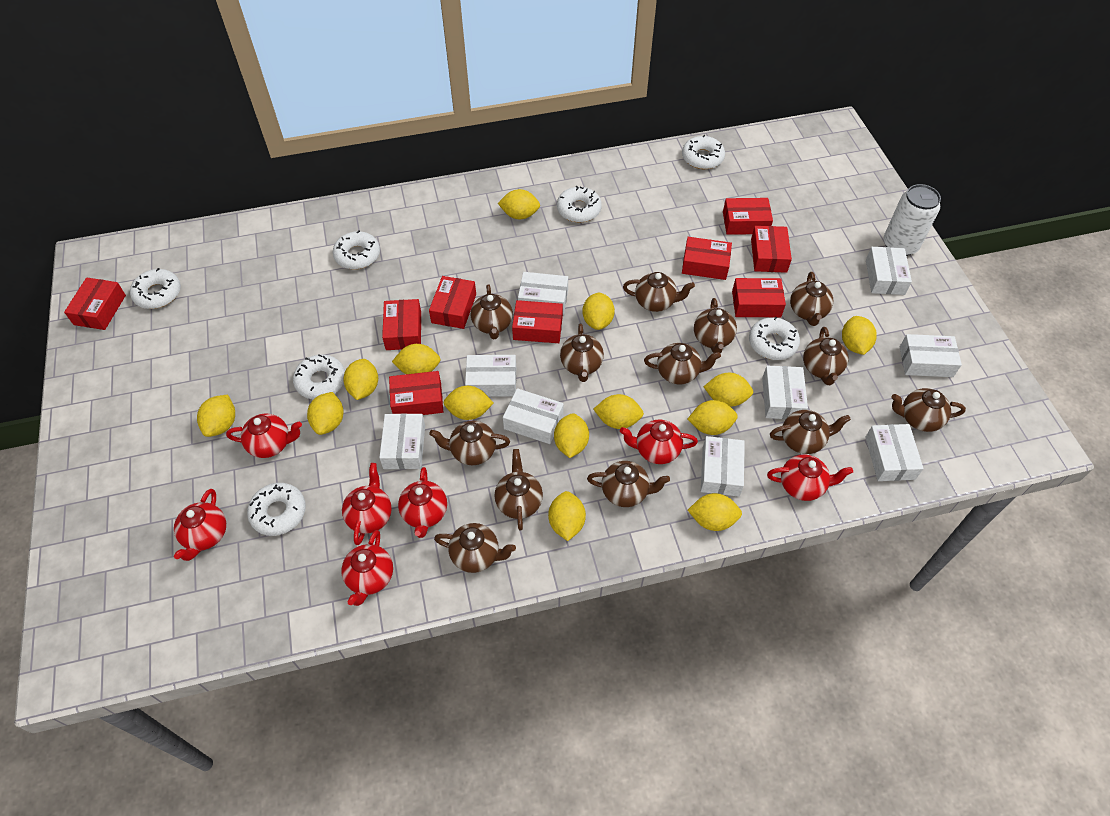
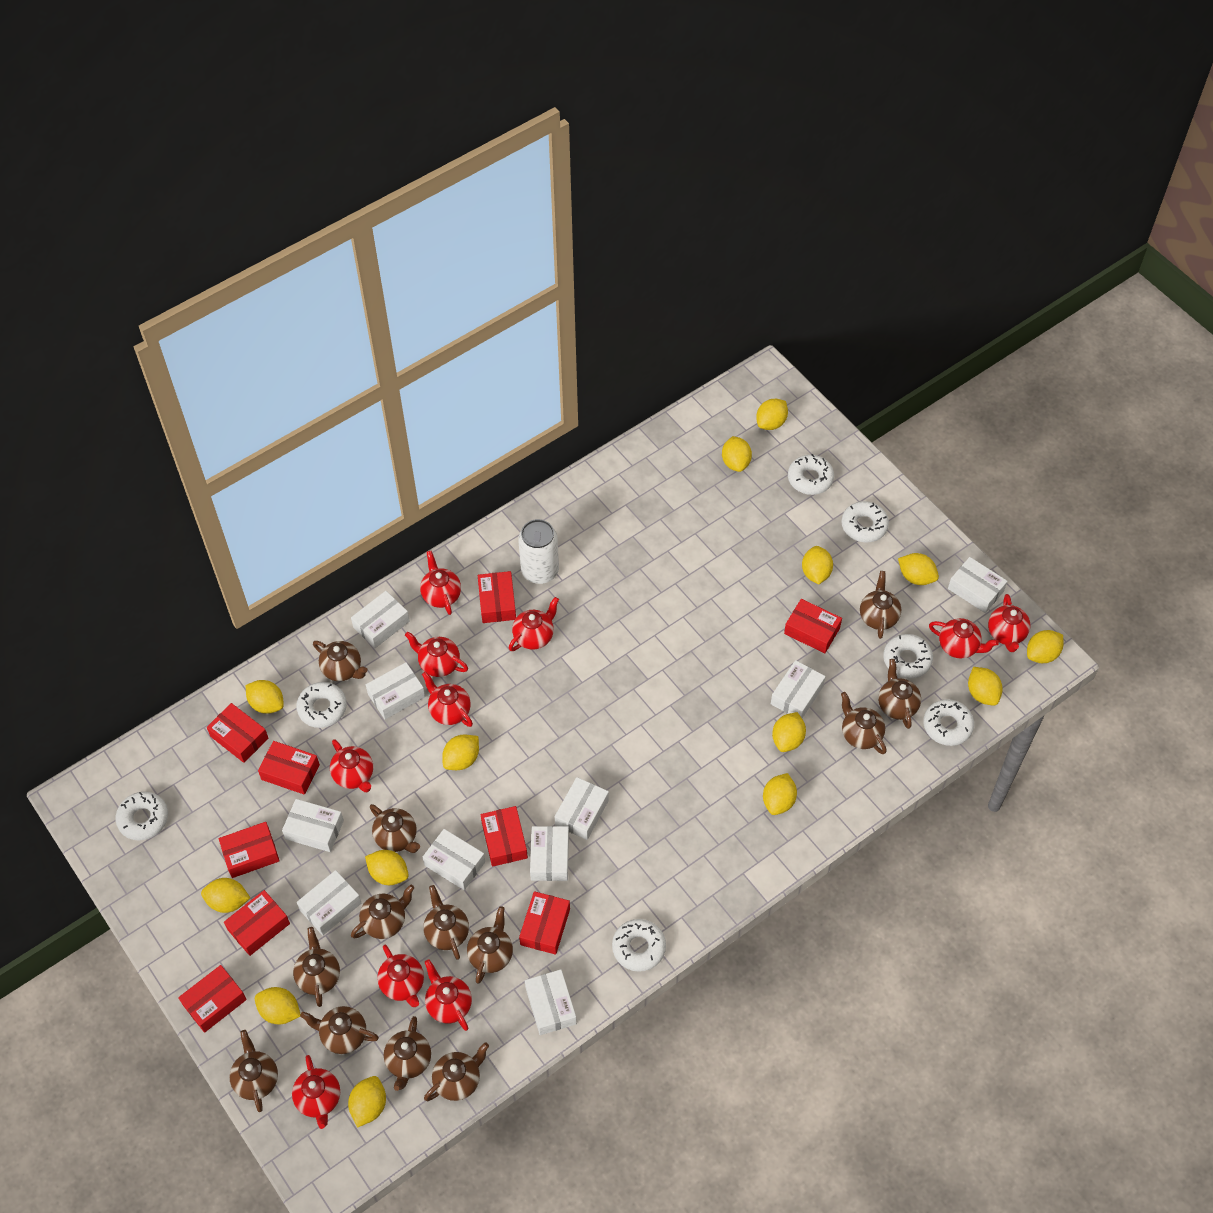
red teapot: [174,489,226,561] [226,413,302,458] [341,530,393,606] [342,463,392,545] [398,467,447,538] [620,419,698,464] [767,455,853,501] = 7 -> [292,1055,340,1129] [330,739,373,792] [377,945,424,1007] [405,632,468,677] [420,551,461,615] [422,671,473,727] [424,959,472,1031] [509,597,559,651] [929,618,999,659] [988,594,1030,652] = 10
white box: [379,414,425,469] [465,355,516,397] [503,388,564,444] [518,272,568,315] [701,436,745,497] [762,366,808,419] [865,424,924,481] [866,247,912,295] [900,334,962,377] = 9 -> [282,799,344,852] [297,870,362,935] [351,591,410,648] [366,662,425,719] [423,829,485,890] [525,969,577,1035] [530,826,569,881] [555,777,609,840] [771,660,826,718] [948,557,1007,613] = 10

